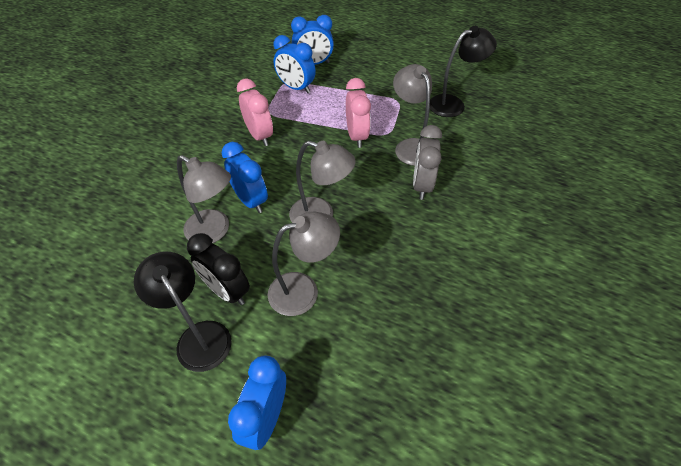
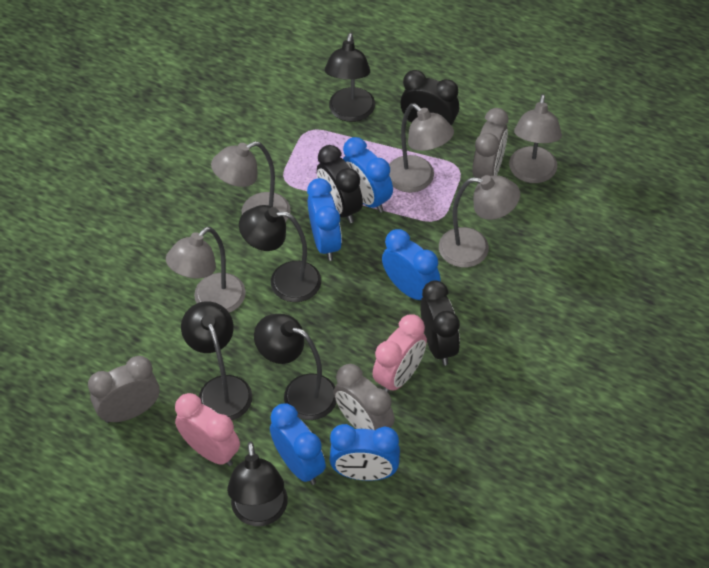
black clock: [187,233,250,305] = 1 -> [317,145,363,223] [400,70,459,125] [420,280,460,365] = 3
black lamp: [134,252,232,372] [430,26,497,117] = 2 -> [181,301,252,420] [227,441,288,526] [239,205,321,302] [254,314,337,420] [325,33,375,122] = 5
blue clock: [222,142,268,213] [228,355,286,450] [273,35,316,93] [291,15,334,65] = 4 -> [270,403,326,485] [307,178,342,261] [329,424,400,481] [343,137,393,213] [382,229,441,300] = 5
grey clock: [413,125,442,200] = 1 -> [88,356,160,423] [334,364,395,430] [472,108,508,179] = 3
grey lamp: [177,155,231,243] [267,212,340,316] [289,141,356,223] [393,64,432,166] = 4 -> [166,227,246,313] [211,141,291,222] [389,103,454,193] [439,175,520,268] [509,94,562,183] = 5

